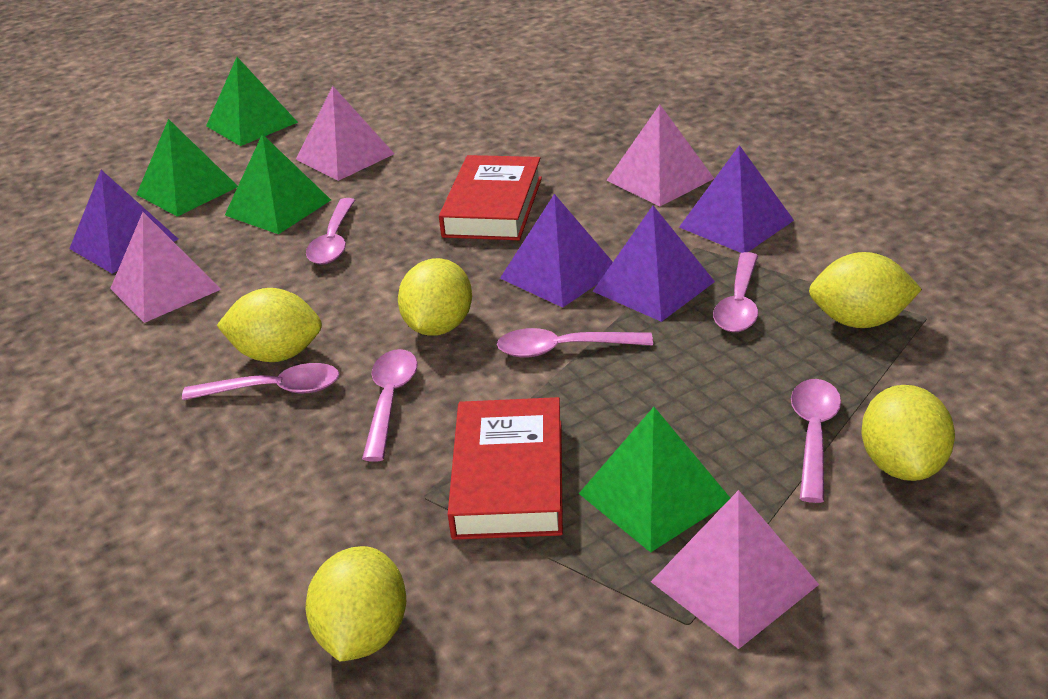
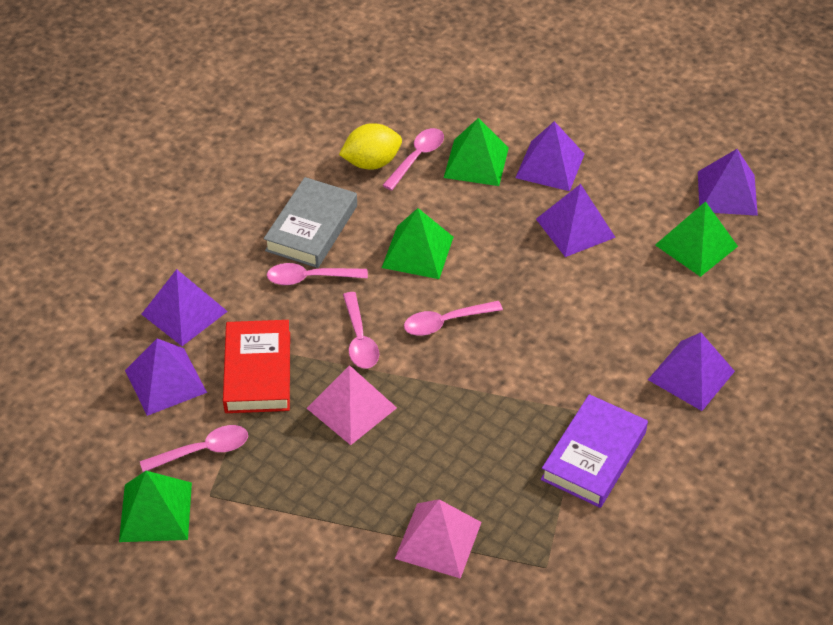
grey book: none = 0 -> [264,177,357,268] = 1
pink pyramid: [110,212,221,323] [296,86,395,181] [606,105,714,207] [651,490,819,649] = 4 -> [307,365,397,445] [395,499,482,579] = 2
pink spoon: [182,363,339,400] [306,198,355,265] [362,349,418,462] [497,328,653,357] [713,252,758,332] [791,379,841,503] = 6 -> [140,425,248,472] [267,263,368,285] [343,292,379,368] [382,128,444,191] [404,301,503,336] = 5
purple book: none = 0 -> [541,394,648,508] = 1
purple pyramid: [69,170,178,274] [500,194,613,308] [593,205,715,322] [679,145,794,253] = 4 -> [125,338,207,416] [141,269,228,346] [515,121,585,191] [536,184,616,257] [648,332,735,411] [698,149,758,216] = 6
red book: [439,155,542,240] [448,397,563,540] = 2 -> [223,320,290,413] = 1
yellow lemon: [216,288,322,362] [306,546,406,661] [398,258,472,336] [809,252,922,328] [861,385,955,481] = 5 -> [339,123,402,170] = 1

